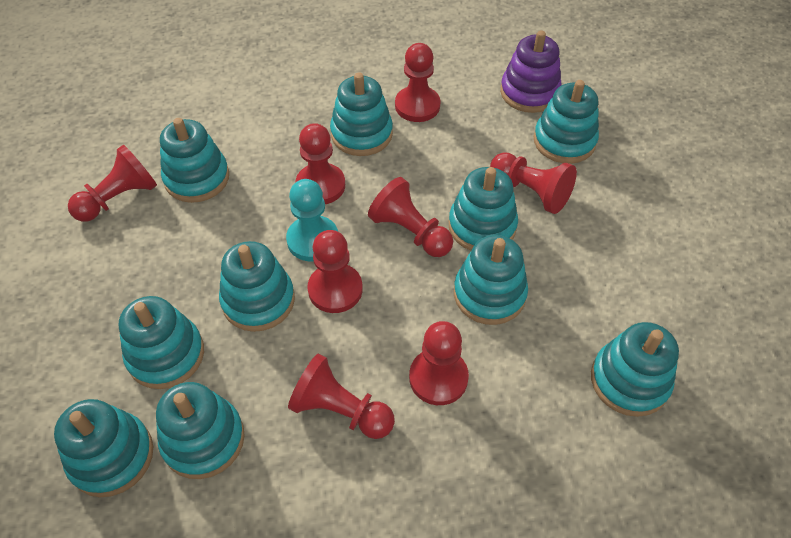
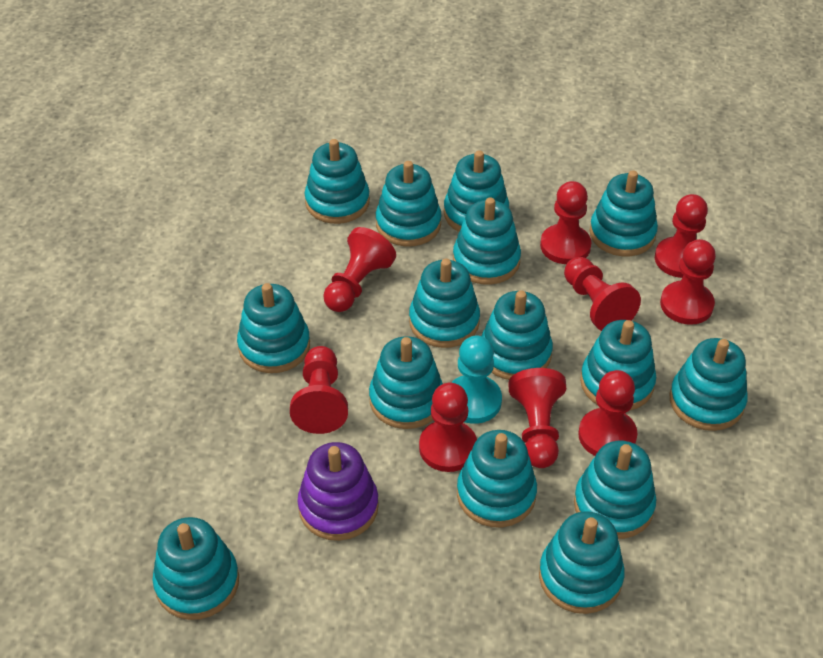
red pawn: [68,145,157,222] [288,354,395,439] [295,123,345,204] [308,230,363,313] [368,177,453,257] [395,43,440,122] [409,321,469,405] [490,152,577,214] = 8 -> [290,346,348,434] [323,227,396,312] [419,382,477,472] [508,368,566,468] [540,181,592,264] [564,257,641,331] [578,370,637,456] [655,194,708,278] [660,239,716,325] = 9
turquoise stacking toy: [54,399,153,497] [119,296,204,389] [156,382,245,479] [160,118,229,203] [219,241,295,332] [330,72,393,156] [449,167,518,251] [454,235,528,325] [534,80,599,164] [591,322,679,417] = 10 -> [152,517,239,620] [237,283,310,373] [304,139,370,224] [369,336,443,429] [376,161,442,247] [409,259,480,348] [444,151,509,232] [453,197,521,285] [457,430,537,528] [482,290,553,380] [539,511,625,614] [574,441,656,539] [580,320,656,411] [590,170,658,256] [669,338,748,431] = 15

